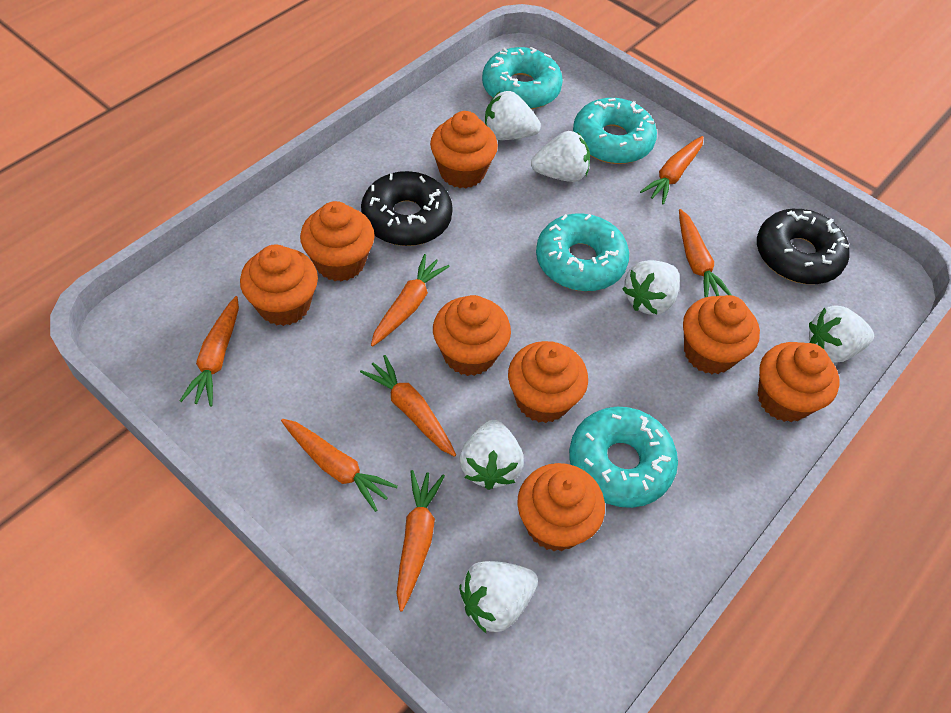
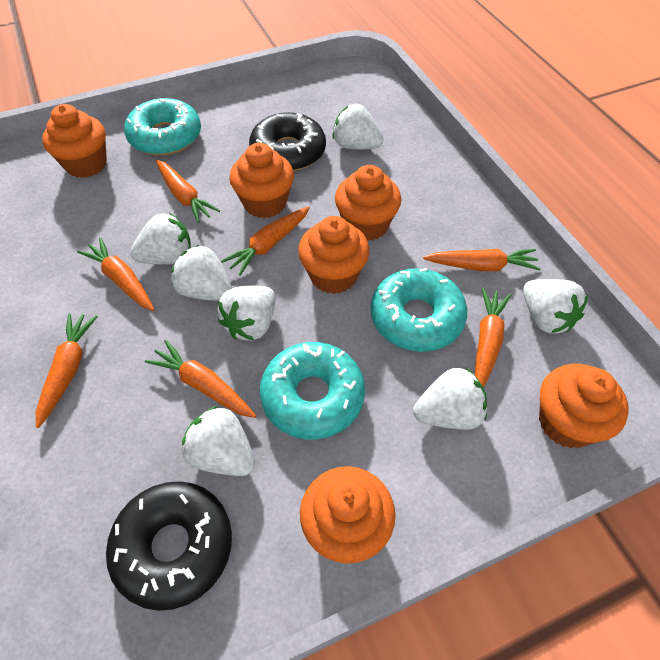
orange cupcake: [240,244,318,326] [300,201,375,282] [430,111,498,188] [433,295,511,376] [508,341,588,423] [517,463,605,551] [683,295,760,374] [758,342,840,422] = 8 -> [42,104,107,178] [229,143,294,218] [298,216,370,294] [300,466,396,564] [335,165,401,241] [539,364,629,448] = 6
turquoise donut: [482,47,563,109] [536,213,629,291] [569,407,678,508] [573,98,657,164] = 4 -> [124,98,201,156] [260,342,365,439] [371,268,467,352] = 3
white strawberry: [459,420,524,490] [459,561,538,633] [485,91,541,140] [531,131,590,182] [623,260,680,315] [809,305,874,363] = 6 -> [130,213,191,265] [171,245,232,301] [182,406,255,476] [218,286,275,341] [332,104,384,150] [413,367,487,430] [523,279,588,334] = 7

